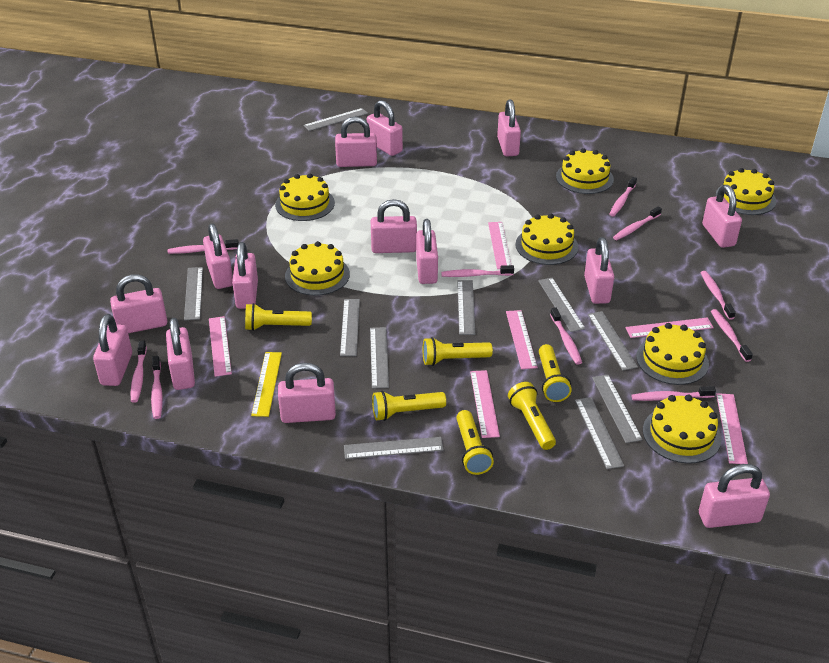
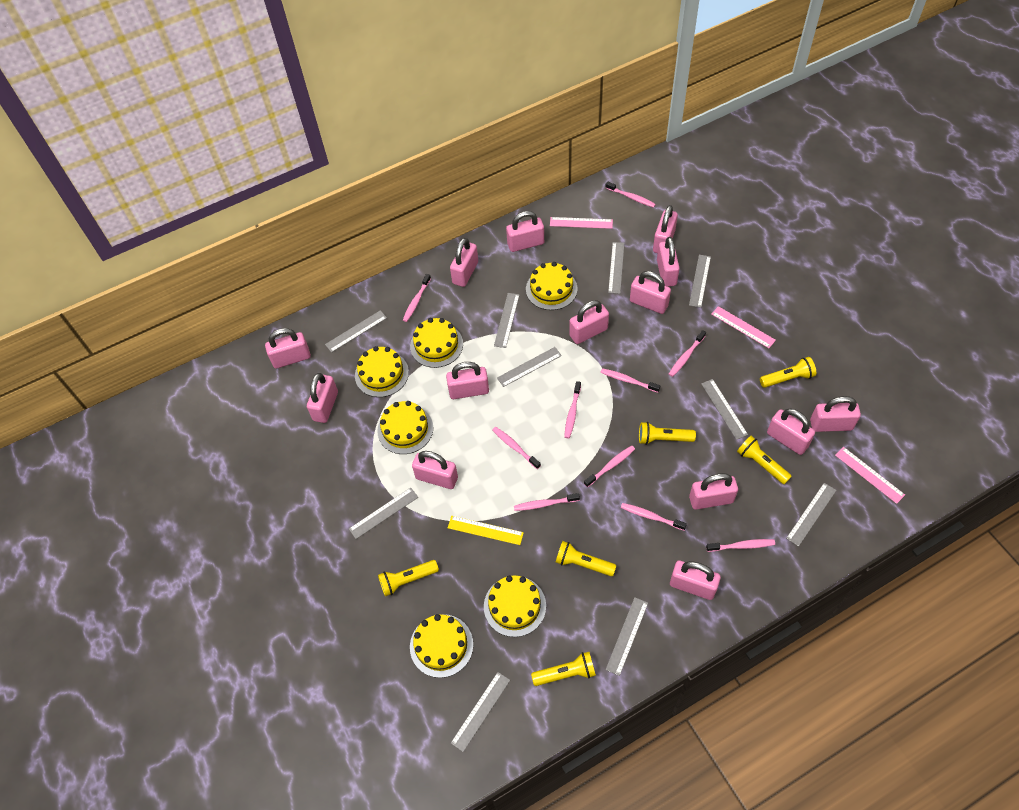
pink ruler: [209,316,232,377] [470,370,500,438] [488,222,511,269] [506,310,538,369] [625,317,714,338] [716,393,748,464] = 6 -> [550,217,613,229] [711,306,776,348] [835,447,905,504] = 3
yellow cake: [275,173,335,221] [285,241,350,296] [515,214,578,265] [556,148,614,194] [636,323,709,385] [643,395,721,464] [716,168,776,215] = 7 -> [355,346,409,397] [377,401,433,454] [410,318,463,368] [410,614,473,678] [484,575,546,637] [526,262,578,310] = 6

